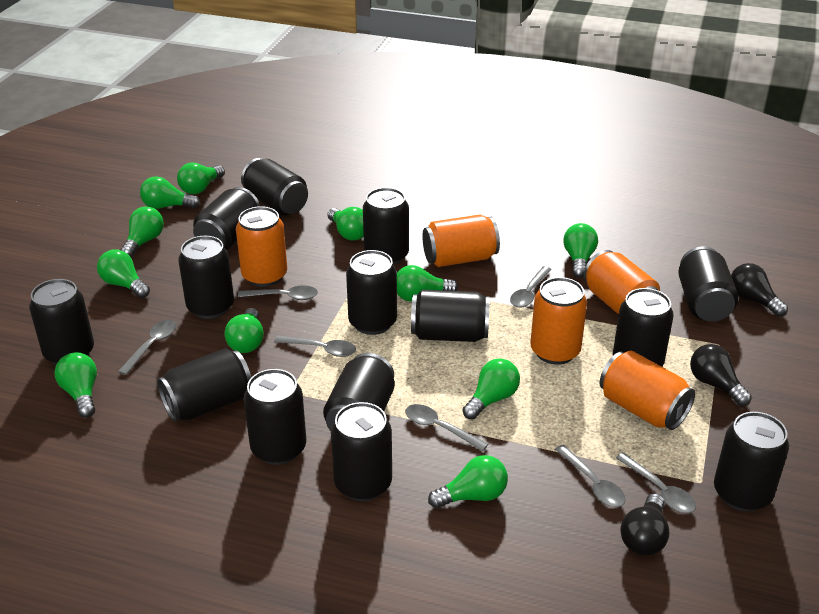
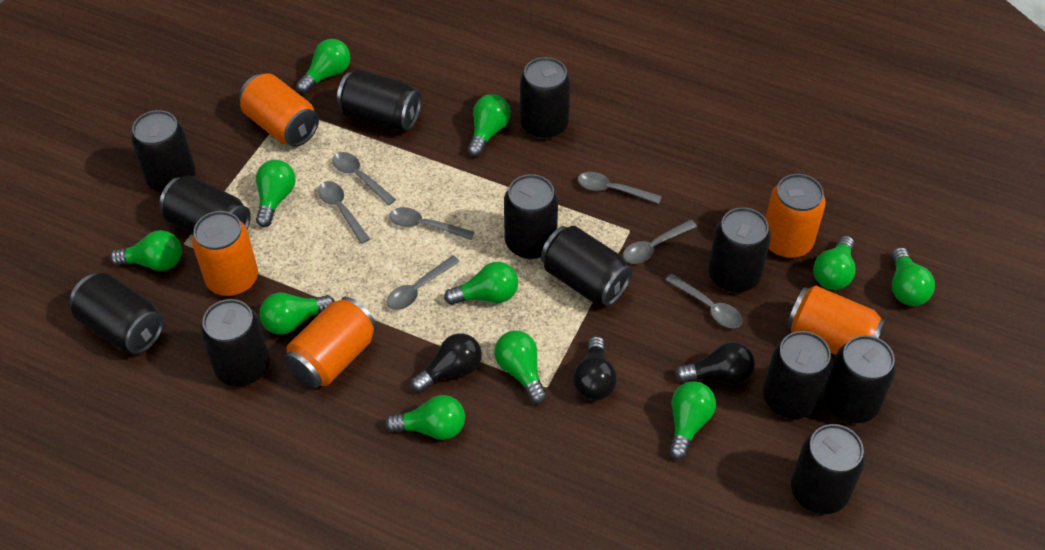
black can: [29,279,94,365] [157,348,251,421] [178,236,234,319] [193,187,260,250] [241,158,308,216] [244,369,306,465] [323,353,395,431] [331,402,392,501] [346,250,397,335] [363,187,409,265] [411,290,490,342] [613,288,674,367] [678,247,739,322] [714,412,789,512] = 14 -> [70,273,164,354] [131,110,196,193] [159,175,251,235] [201,299,270,386] [337,69,422,131] [504,174,558,259] [520,57,571,139] [541,226,633,306] [708,207,771,293] [763,331,833,419] [791,424,866,514] [823,335,896,423] = 12

